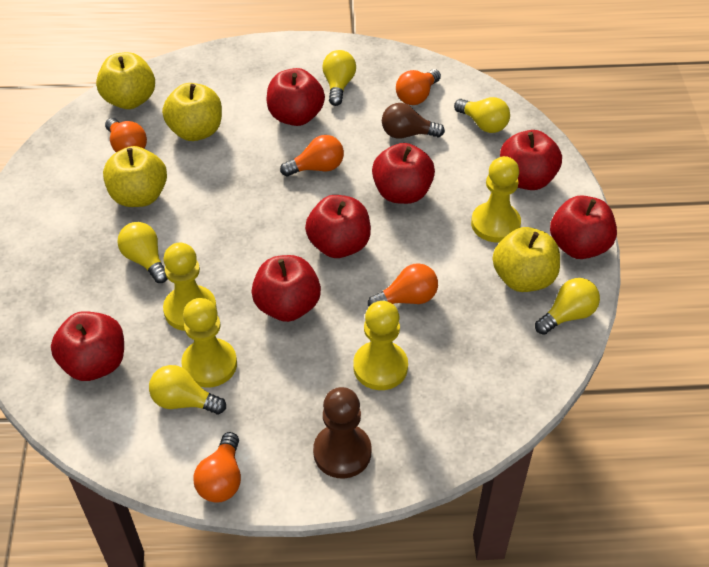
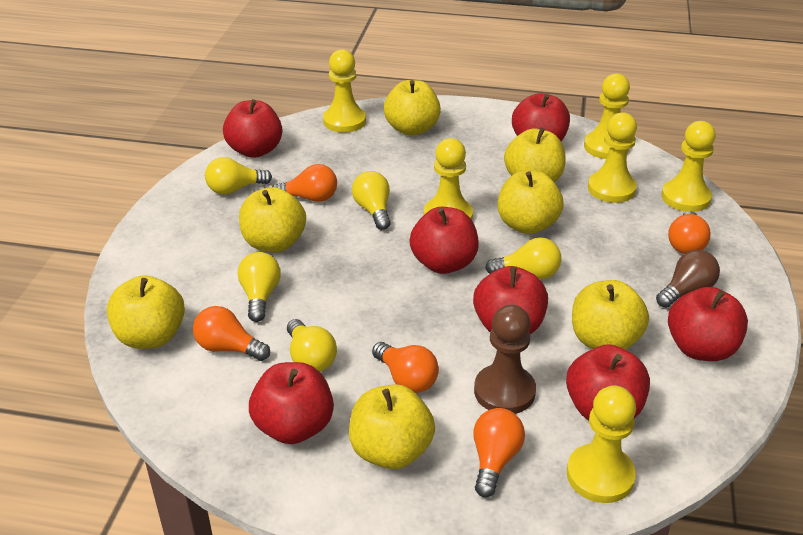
yellow apple: [96,52,155,109] [103,146,167,207] [162,83,222,141] [492,227,560,292] = 4 -> [107,275,185,349] [239,187,306,253] [349,384,435,469] [384,80,441,136] [498,170,564,234] [504,127,566,182] [572,280,649,350] = 7
yellow pawn: [163,243,217,331] [181,298,237,388] [353,301,408,390] [471,156,521,243] = 4 -> [323,49,366,133] [424,138,473,220] [567,385,636,503] [584,73,630,159] [588,112,637,203] [661,121,716,212] = 6

